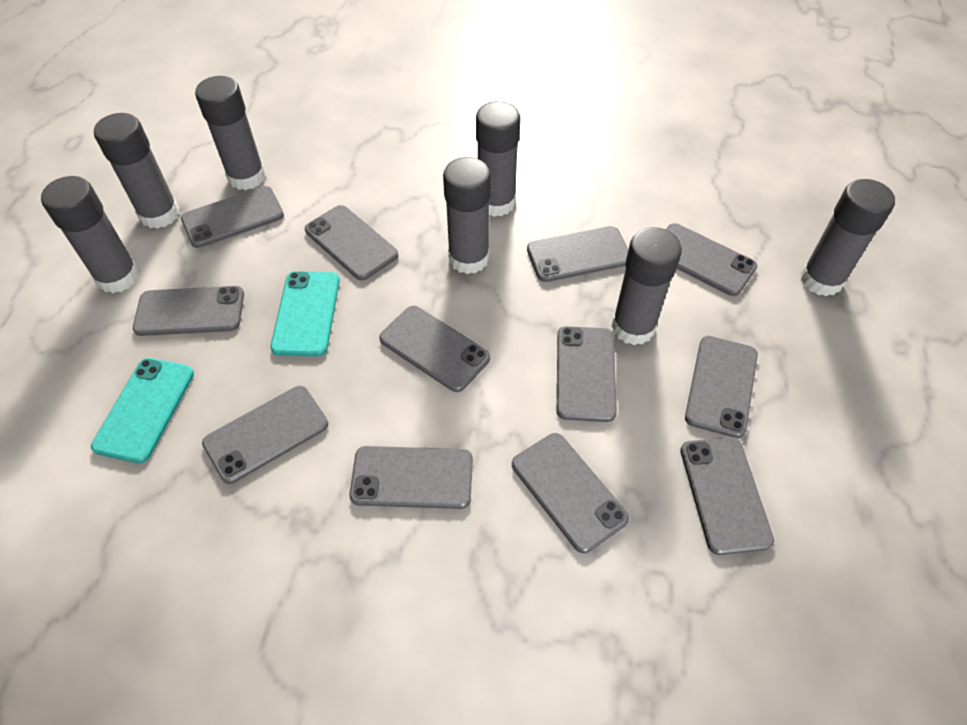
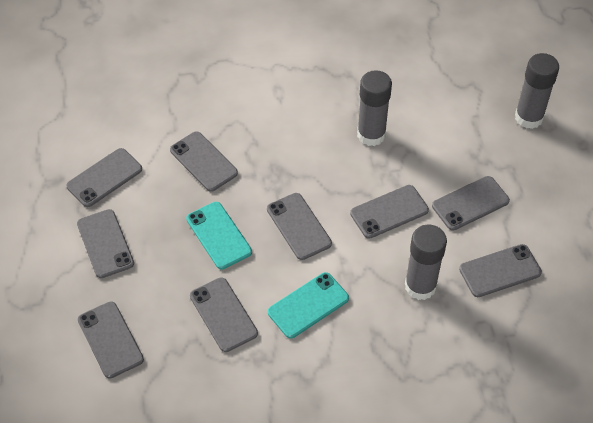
grey glue stick: [41,176,139,293] [94,113,180,229] [195,76,266,190] [443,157,491,274] [476,101,520,217] [612,227,682,345] [801,179,895,296] = 7 -> [357,70,392,146] [405,224,447,300] [515,53,559,129] = 3
grey phone: [133,286,244,336] [181,186,284,248] [202,386,328,484] [305,205,398,280] [349,446,473,509] [379,306,490,392] [512,433,629,553] [527,226,628,282] [557,326,617,422] [665,223,757,296] [680,437,774,555] [685,336,758,438] = 12 -> [66,148,142,207] [77,209,134,278] [78,301,144,379] [170,131,238,192] [190,277,258,352] [267,193,332,260] [350,185,429,239] [432,176,510,230] [459,244,542,297] = 9

